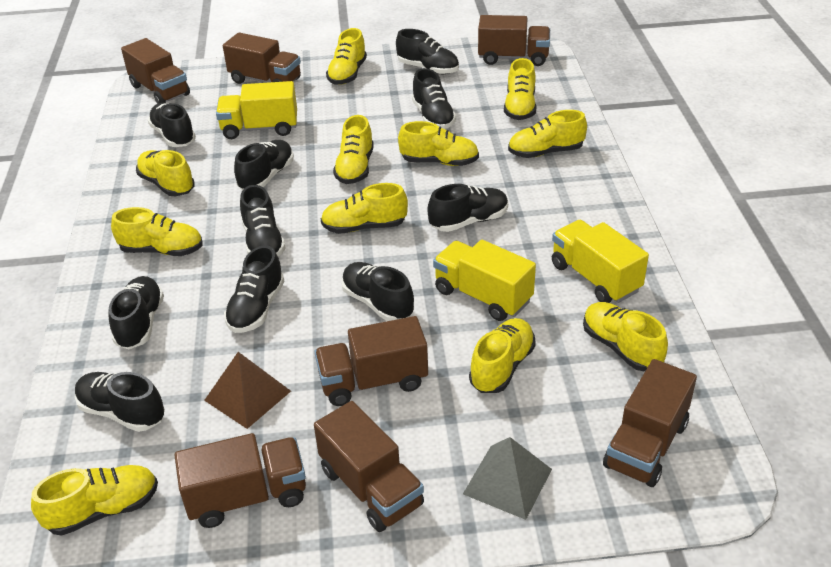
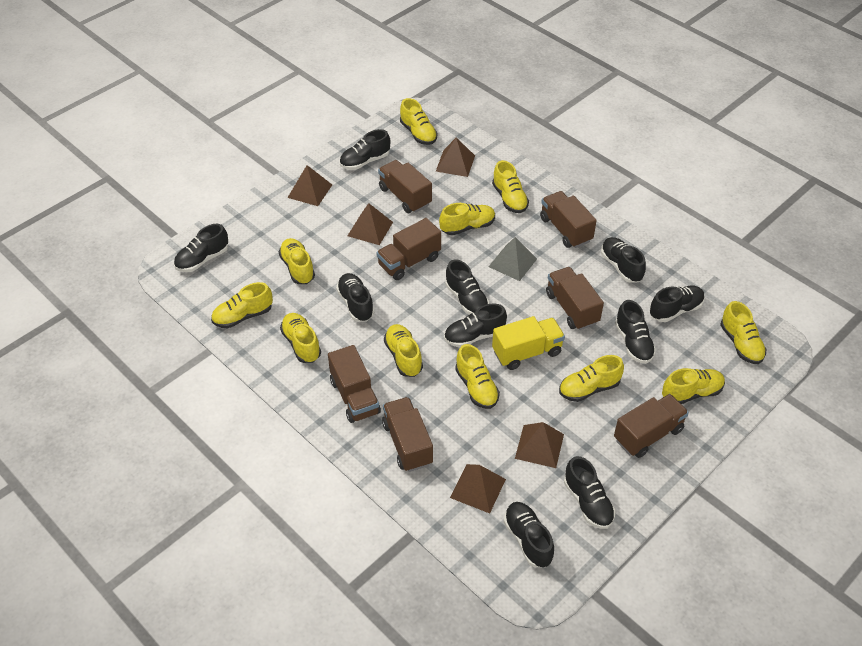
brown pyramid: [204,352,291,429] = 1 -> [287,165,332,206] [348,203,393,245] [436,137,475,177] [450,464,506,513] [515,422,564,468] = 5
yellow truck: [216,81,297,139] [433,240,536,321] [552,220,649,303] = 3 -> [492,316,565,370] = 1

